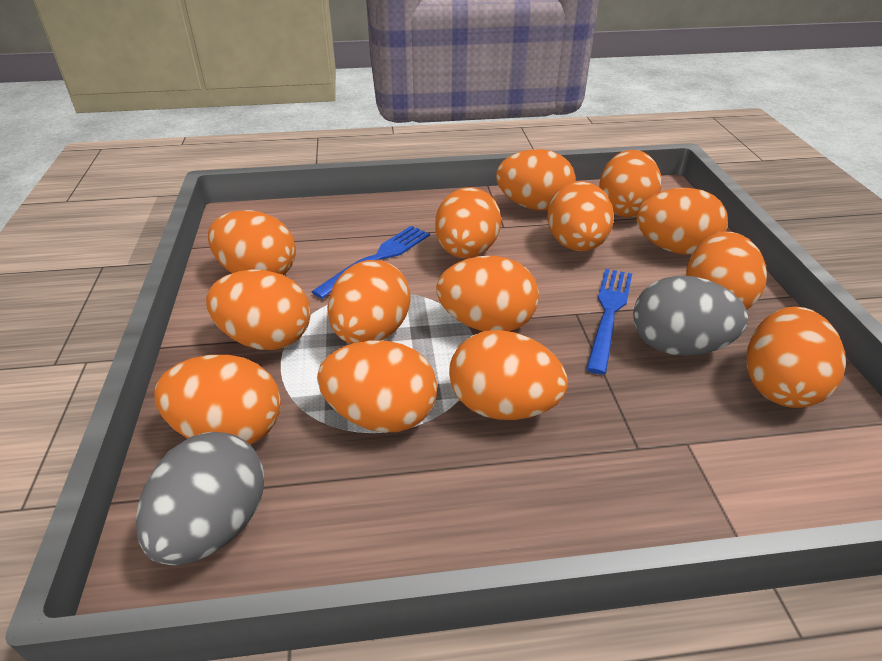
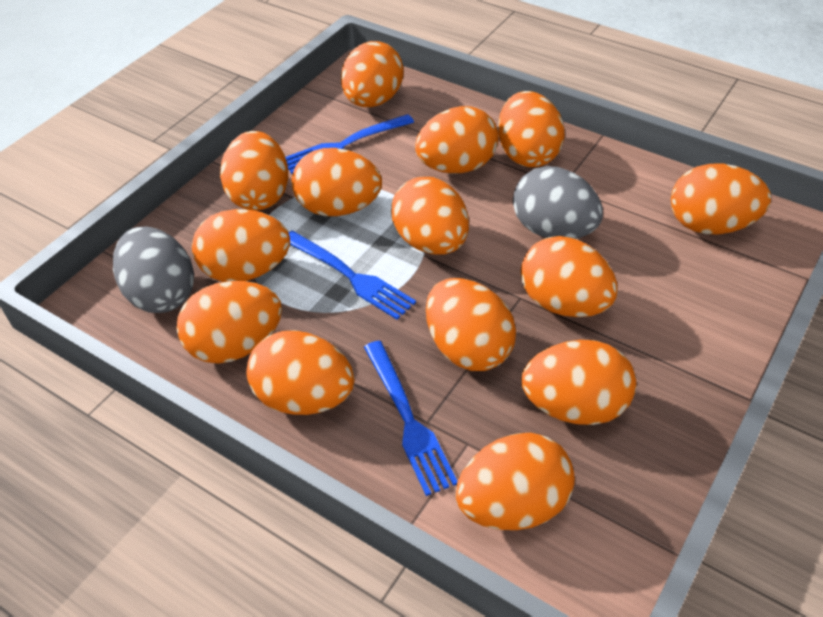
blue fork: [311,226,430,299] [586,269,632,375] = 2 -> [285,114,414,174] [288,231,416,320] [364,341,458,496] = 3

